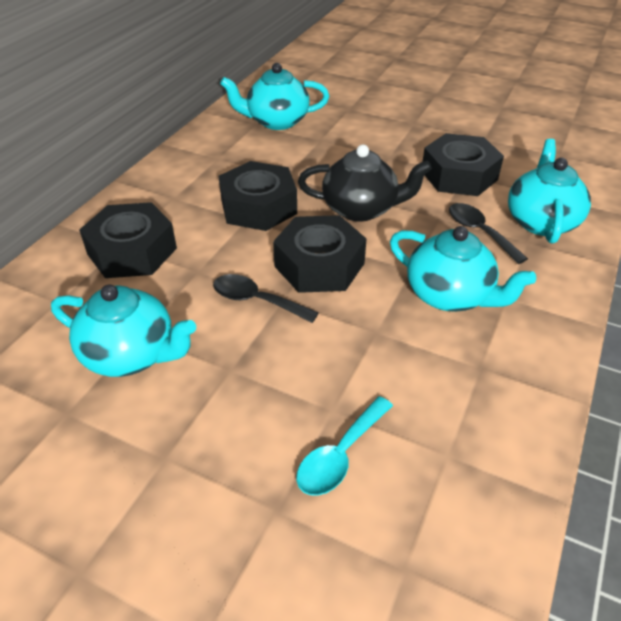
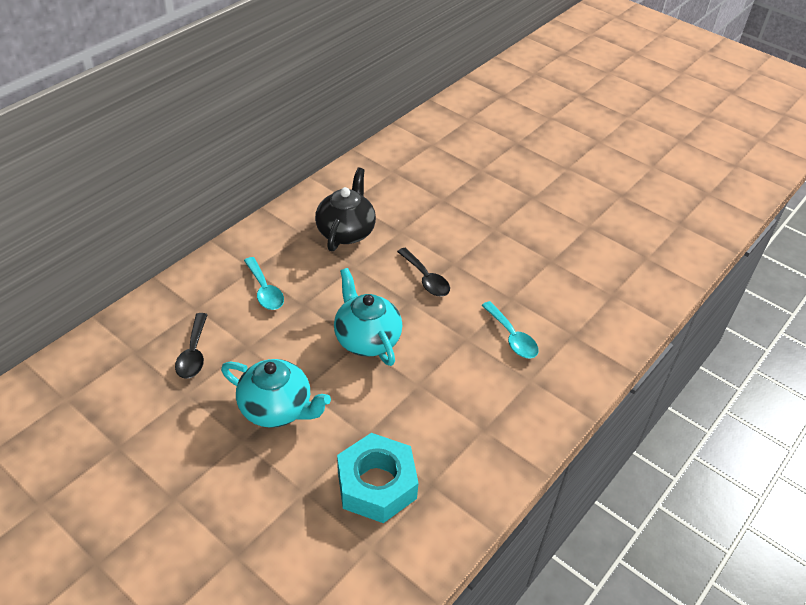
black nut: [79,202,177,278] [219,161,297,231] [273,215,366,293] [423,133,504,196] = 4 -> none = 0
turquoise nut: none = 0 -> [337,433,419,523] = 1
turquoise spoon: [296,396,393,496] = 1 -> [244,257,284,310] [481,301,538,359] = 2
turquoise teapot: [51,285,196,377] [220,63,329,130] [390,226,536,312] [508,139,591,244] = 4 -> [221,359,331,428] [334,268,402,366] = 2

